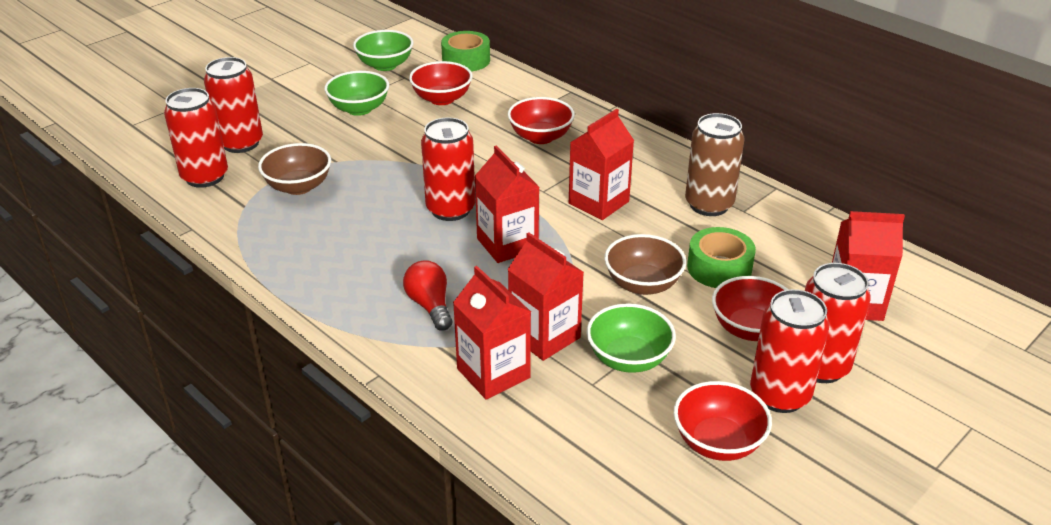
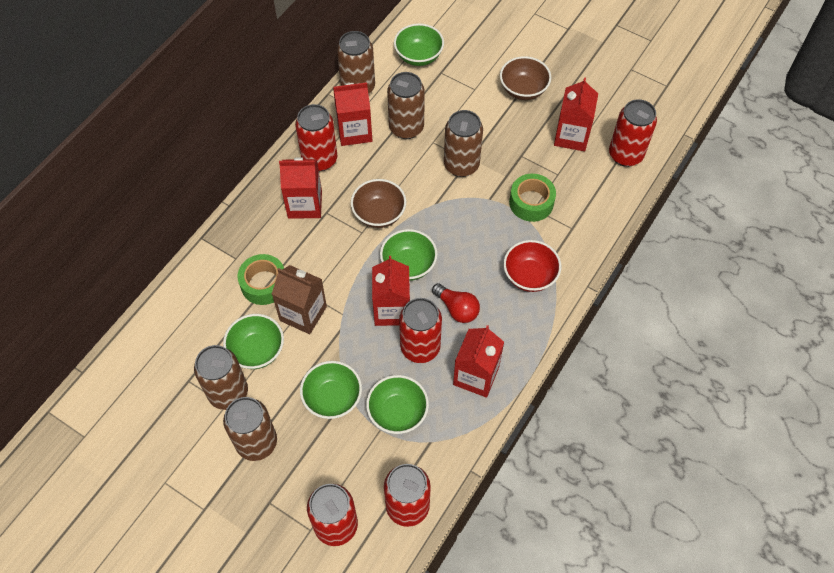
brown can: [685,113,744,216] = 1 -> [194,345,248,410] [223,397,277,461] [337,31,375,95] [387,72,425,139] [444,110,483,177] = 5
brown carton: none = 0 -> [272,265,327,334] = 1
green bowl: [324,71,389,116] [353,30,413,71] [587,303,676,373] = 3 -> [223,314,284,369] [300,361,362,419] [366,375,429,434] [380,229,438,281] [394,23,444,66] = 5
red bowl: [409,61,473,105] [508,97,575,144] [674,381,772,461] [712,276,789,341] = 4 -> [503,240,561,292] = 1

